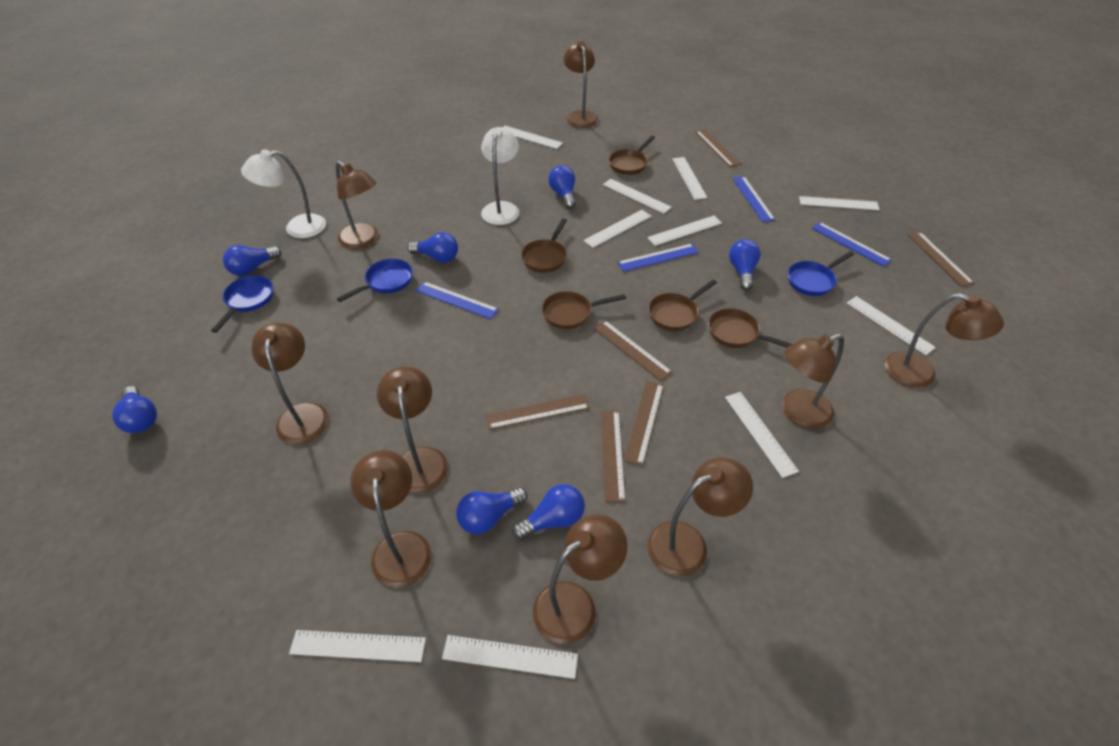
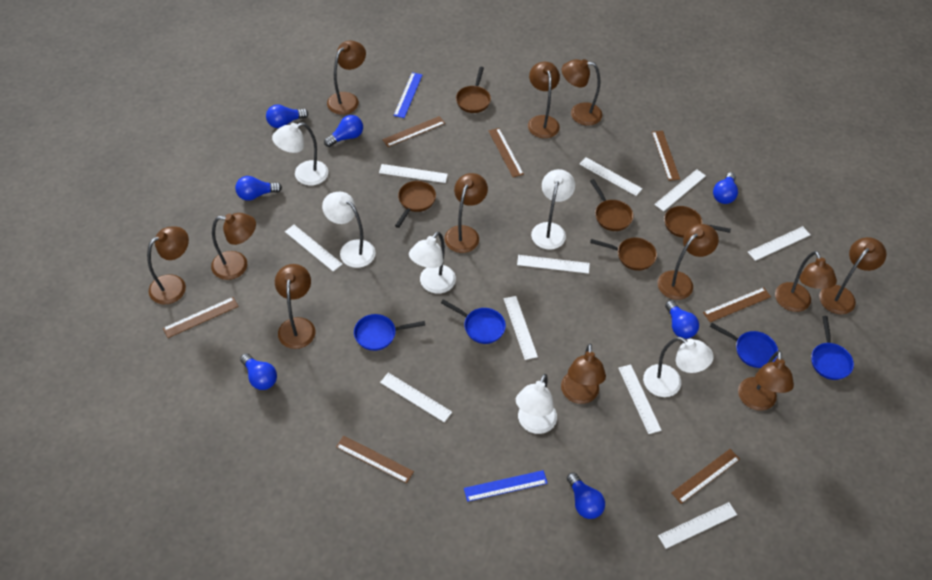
blue pan: [211,275,274,333] [337,259,413,302] [788,251,854,296] = 3 -> [354,314,425,351] [441,299,506,344] [710,323,778,368] [811,316,854,380] = 4
blue ruler: [416,281,499,319] [617,244,699,272] [732,176,775,222] [812,222,892,267] = 4 -> [393,72,423,118] [464,470,548,502] = 2
brown lamp: [251,323,329,444] [336,161,378,249] [350,450,432,587] [377,366,448,493] [533,514,627,644] [563,41,598,128] [647,458,753,576] [782,333,844,429] [885,293,1004,388] = 9 -> [147,227,189,304] [211,213,256,280] [275,264,315,349] [327,40,366,115] [445,173,488,253] [528,62,560,138] [561,344,606,404] [562,59,602,125] [657,224,719,300] [738,351,794,411] [775,251,837,312] [819,237,887,314] = 12
brown ruler: [486,394,590,430] [593,320,672,381] [601,411,625,502] [624,381,664,466] [696,129,741,167] [908,232,974,287] = 6 -> [163,297,239,338] [336,436,414,483] [382,116,445,147] [488,128,524,177] [652,131,680,181] [671,449,740,504] [703,287,771,322] = 7
white lamp: [241,150,326,238] [481,127,519,225] = 2 -> [272,122,328,186] [322,192,375,268] [409,232,456,294] [516,374,557,434] [531,169,575,250] [643,337,714,397] = 6

